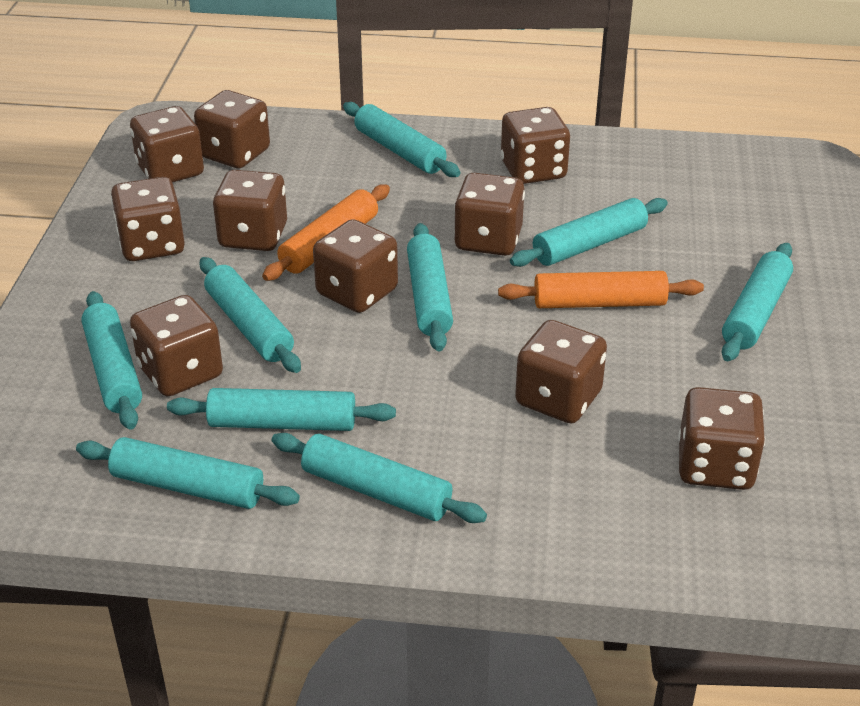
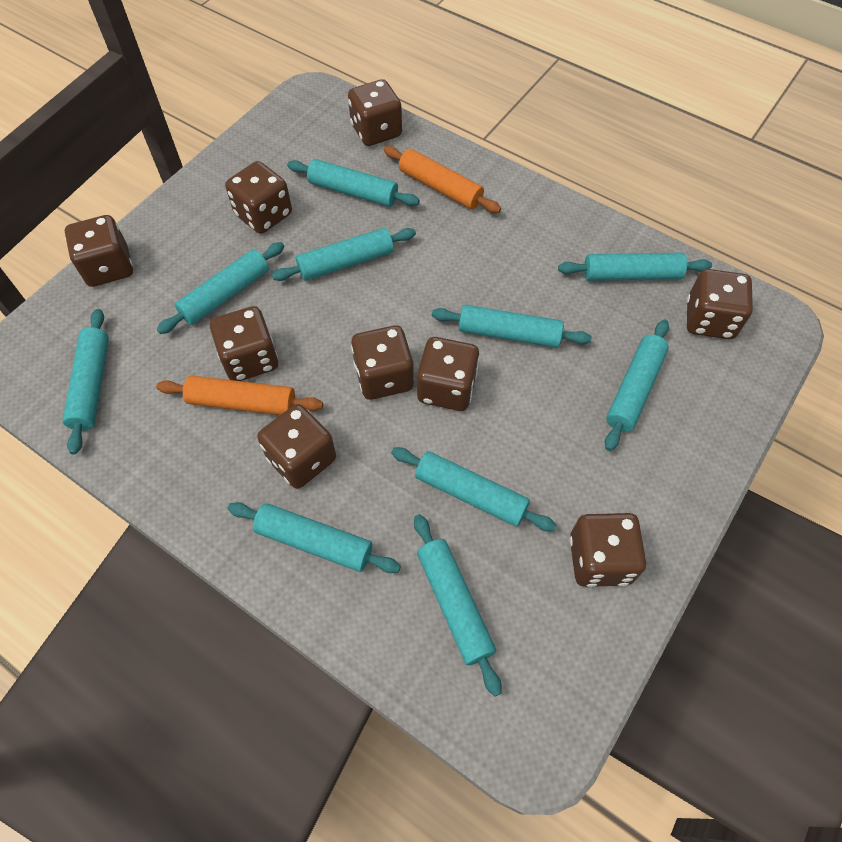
brown dice: [111,177,185,261] [130,106,204,182] [130,295,223,396] [194,90,270,168] [213,170,287,251] [313,219,398,313] [454,172,525,256] [501,107,570,184] [515,320,607,423] [678,387,765,490] = 10 -> [65,215,133,287] [210,306,278,381] [225,161,292,234] [257,404,336,489] [348,79,402,146] [351,325,414,400] [417,337,480,411] [570,513,646,587] [687,269,753,339] = 9
turquoise rolling pin: [76,437,300,509] [81,291,142,430] [167,388,396,431] [200,257,301,373] [272,433,487,523] [343,102,460,177] [407,223,453,352] [510,198,668,267] [722,243,793,361] = 9 -> [63,309,109,455] [157,242,284,334] [228,502,401,573] [272,228,416,281] [287,159,420,207] [391,447,557,532] [414,514,502,696] [432,305,592,348] [558,253,712,281] [605,320,669,451] = 10

